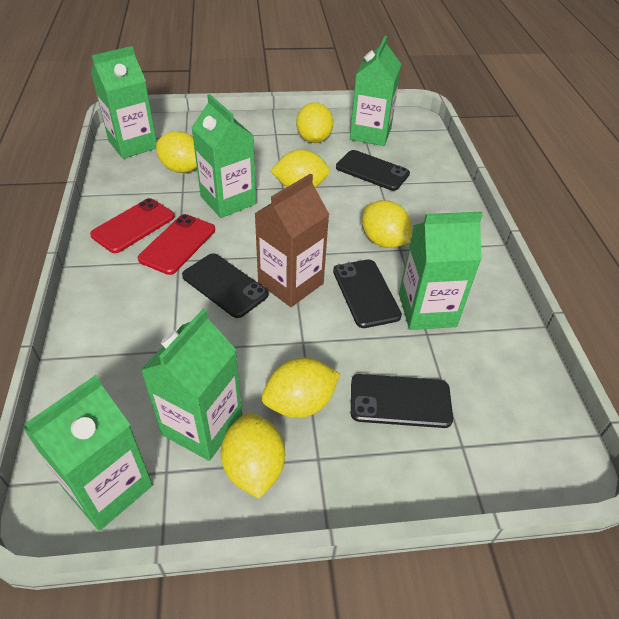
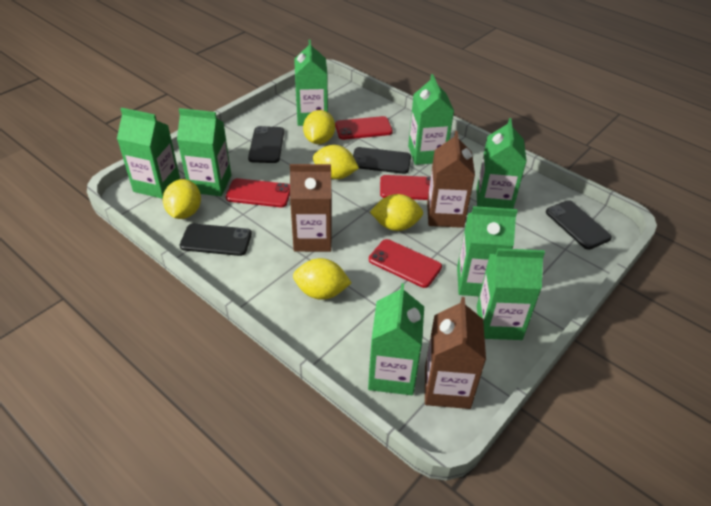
brown carton: [254,173,329,307] = 1 -> [290,164,332,252] [425,297,486,409] [427,131,475,228] = 3
green carton: [22,375,153,531] [91,46,157,159] [141,308,242,461] [191,94,256,218] [350,36,401,146] [399,212,483,330] = 6 -> [117,108,180,199] [177,108,231,196] [294,39,328,126] [368,283,424,395] [408,74,454,165] [457,206,517,296] [476,118,527,209] [477,248,545,340] = 8
red phone: [90,198,175,253] [138,214,215,275] = 2 -> [226,178,290,207] [335,116,393,140] [369,239,442,288] [380,175,431,200] = 4
yellow lemon: [156,131,197,173] [221,413,285,499] [262,358,340,418] [270,149,330,188] [296,102,333,143] [362,200,411,248] = 6 -> [163,179,201,219] [293,258,351,300] [303,110,335,144] [313,145,359,179] [370,194,423,231] = 5

